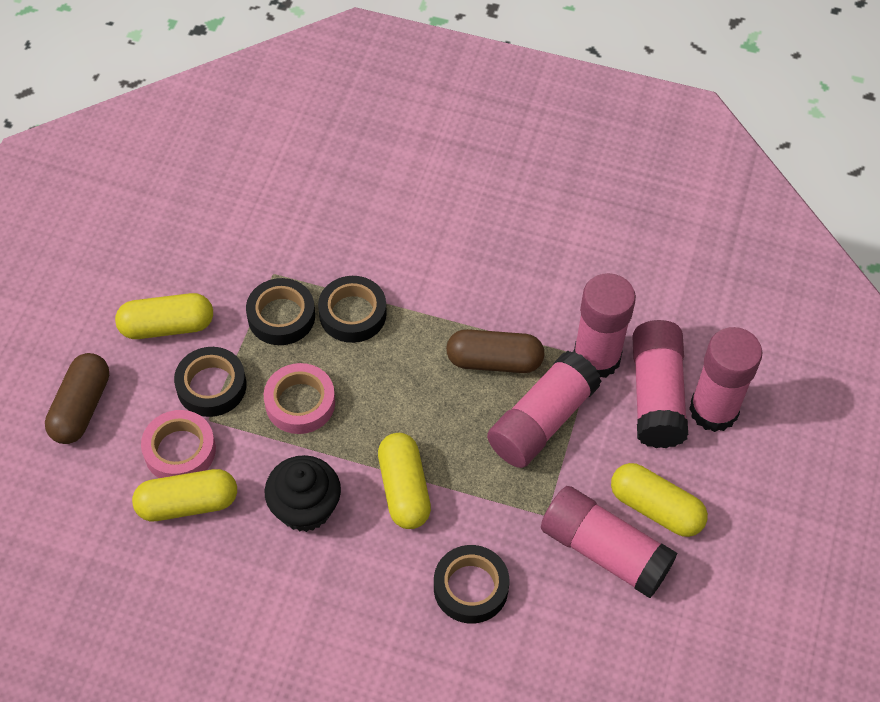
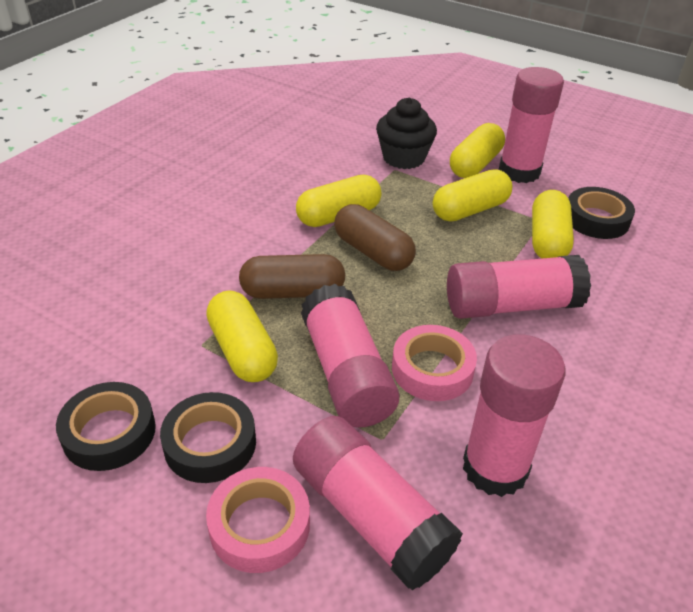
black tape: [174,347,246,417] [246,278,315,345] [318,276,387,343] [434,545,510,624] = 4 -> [56,382,156,471] [160,392,256,483] [569,187,635,239] = 3
yellow capsule: [115,293,213,339] [132,469,237,521] [378,433,431,529] [611,463,708,537] = 4 -> [206,291,278,382] [296,175,382,227] [433,169,512,222] [450,123,505,178] [532,190,574,258] = 5

